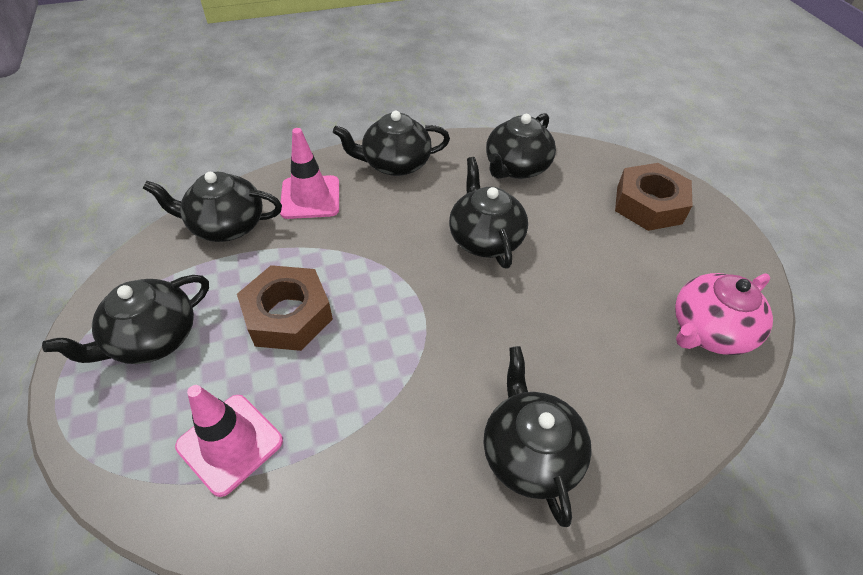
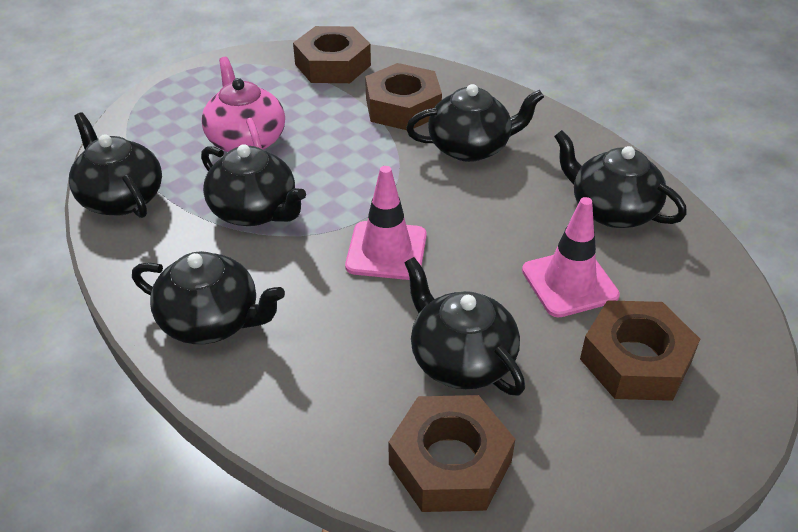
brown nut: [237,265,333,351] [615,163,693,231] = 2 -> [293,26,371,83] [365,63,442,130] [388,395,515,512] [580,300,700,401] = 4

